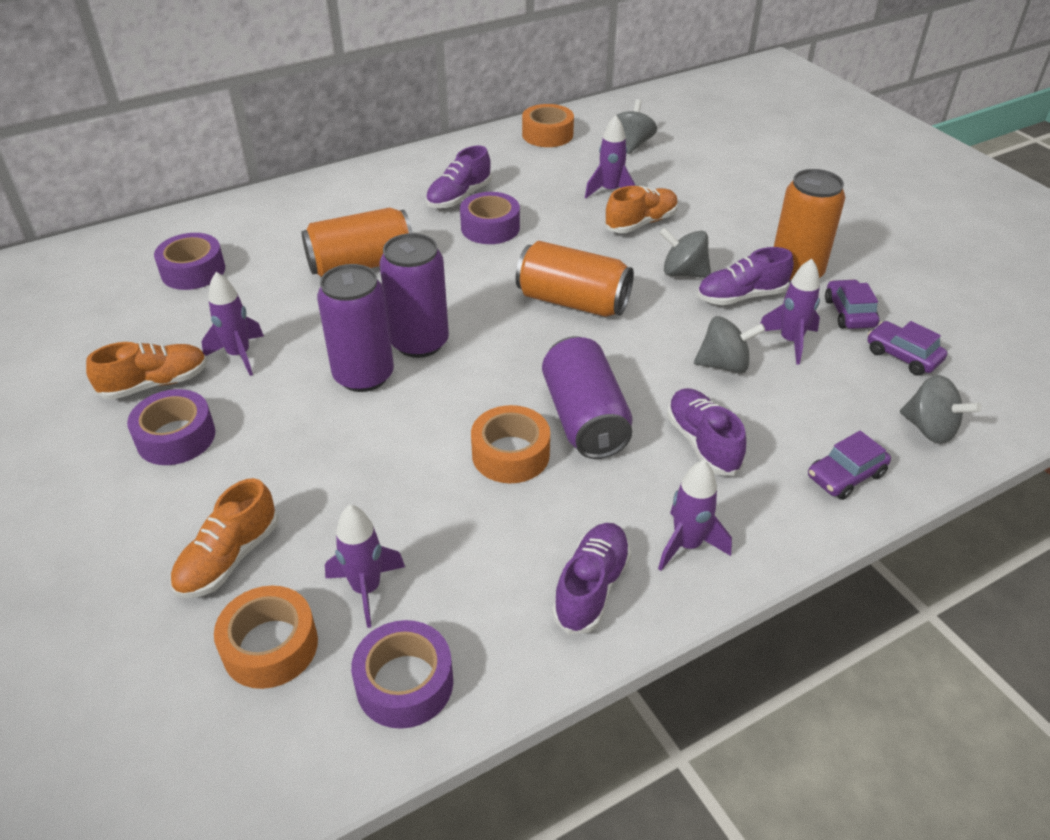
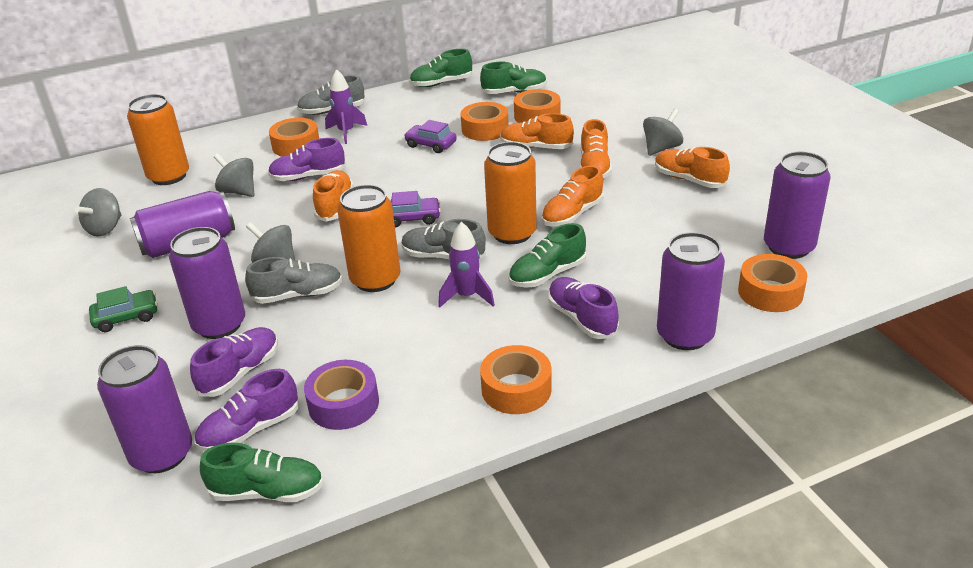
green car: none = 0 -> [89,286,158,332] = 1
green shoe: none = 0 -> [200,443,323,502] [409,49,472,87] [480,62,547,94] [508,223,586,288] = 4
grey shoe: none = 0 -> [245,257,342,304] [297,75,365,115] [402,219,486,259] = 3
orange shoe: [86,342,208,400] [170,478,278,598] [604,186,678,233] = 3 -> [313,170,354,222] [500,113,574,149] [542,166,604,226] [580,119,612,178] [655,147,730,188] = 5
orange tape: [214,586,318,689] [471,405,550,483] [522,104,574,147] = 3 -> [269,118,319,157] [461,102,509,141] [480,345,552,414] [514,89,560,123] [738,254,807,312] = 5
purple can: [317,264,394,392] [380,233,449,358] [542,336,633,459] = 3 -> [97,345,192,473] [130,191,235,258] [169,227,245,339] [657,232,725,350] [764,152,830,259] = 5
purple car: [808,431,891,500] [825,279,879,329] [867,321,947,375] = 3 -> [391,191,441,227] [404,120,457,153] = 2
purple rocket: [202,272,264,376] [325,505,405,628] [585,115,635,198] [658,460,732,571] [760,259,820,365] = 5 -> [325,69,367,144] [438,222,495,308] = 2
purple tape: [127,389,215,465] [154,233,225,290] [351,620,453,729] [460,192,520,244] = 4 -> [304,360,379,430] = 1

